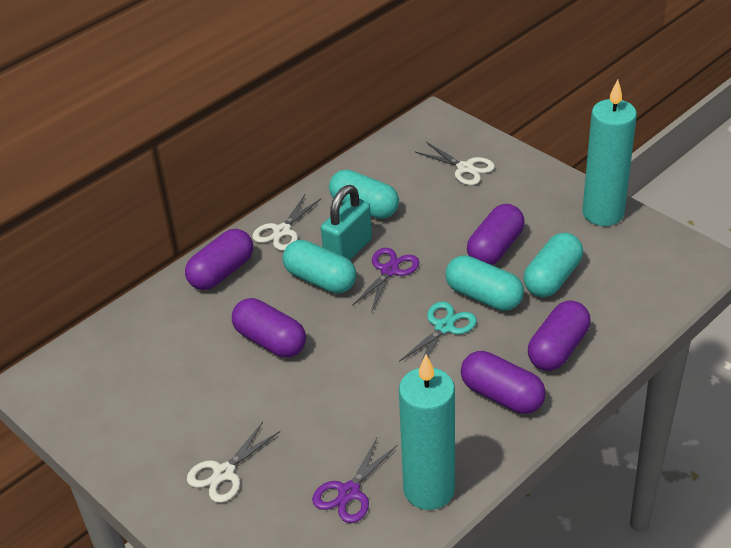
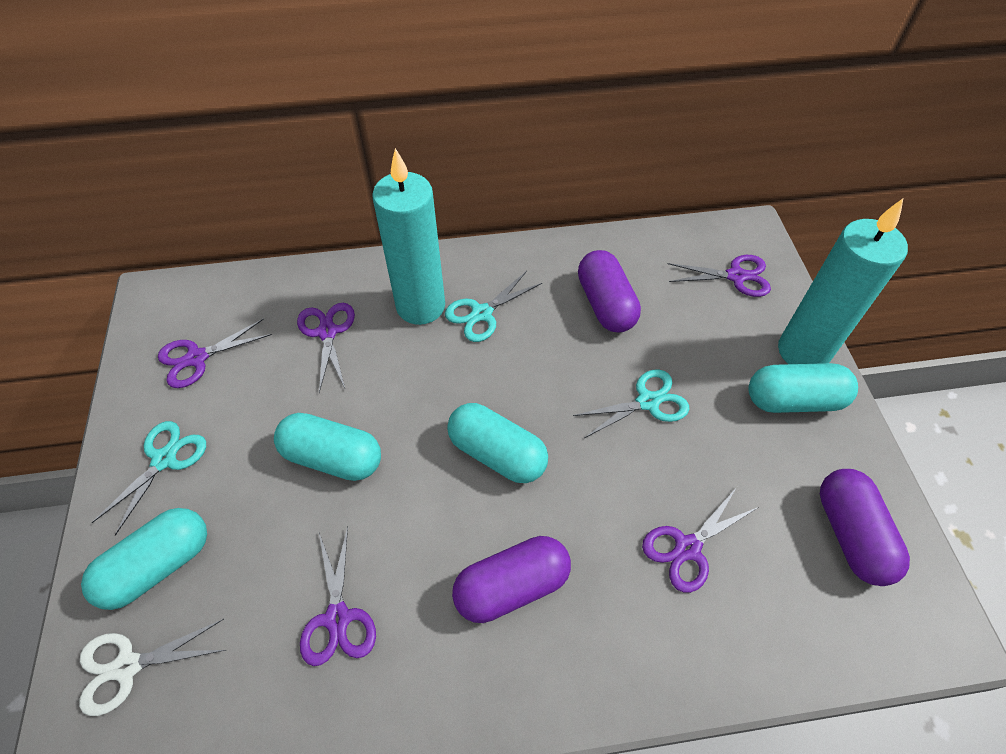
purple capsule: [185,229,253,290] [232,298,306,358] [461,351,546,414] [467,204,524,265] [528,300,591,371] = 5 -> [452,536,571,623] [578,250,641,333] [820,469,910,586] = 3
purple scissors: [312,438,397,523] [352,248,419,312] = 2 -> [158,318,272,388] [297,303,355,393] [300,526,376,666] [642,487,759,593] [667,255,771,297] = 5
turquoise padlock: [321,185,372,260] = 1 -> none = 0
turquoise scissors: [399,302,477,368] = 1 -> [92,421,206,536] [445,271,542,342] [573,369,689,438] = 3
white scissors: [187,422,280,503] [252,195,321,251] [415,142,495,185] = 3 -> [79,619,225,716] = 1

